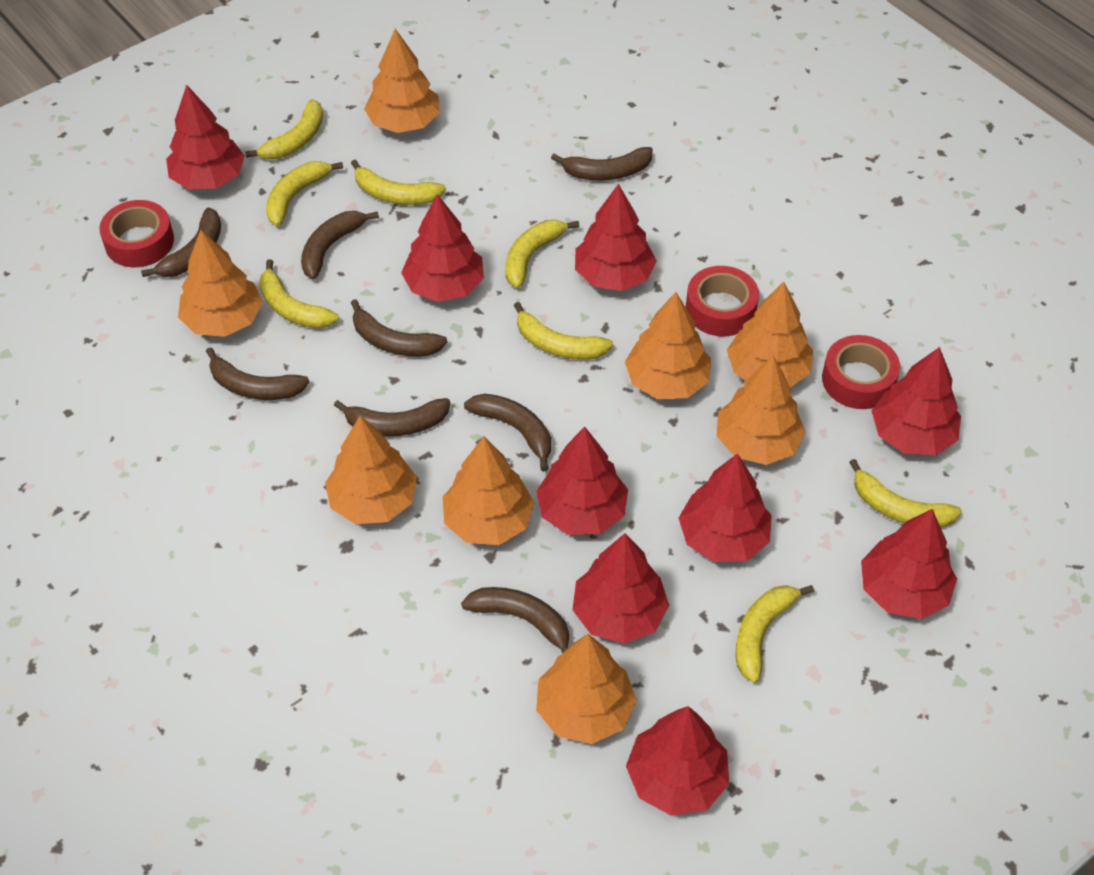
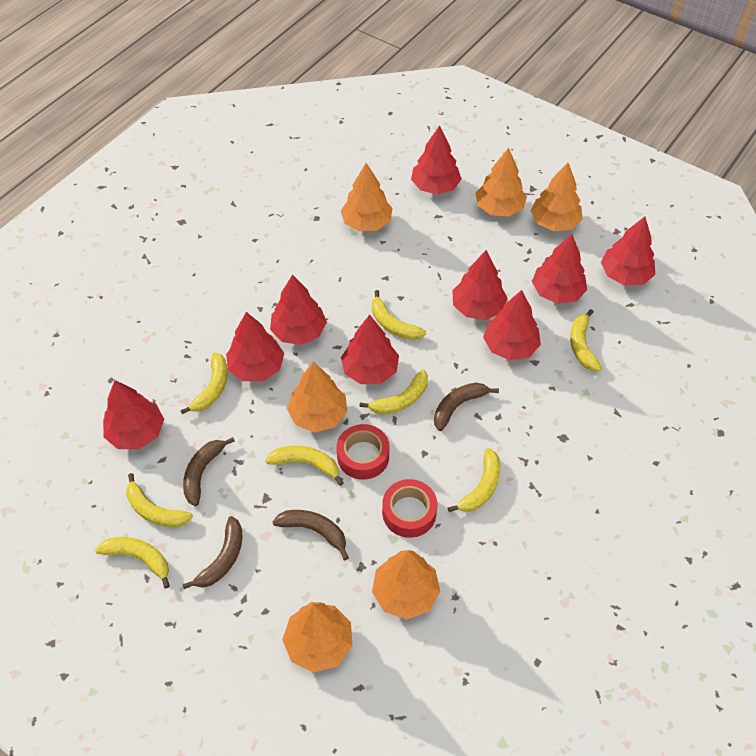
brown banana: [141,208,221,277] [206,347,309,400] [301,211,379,279] [334,398,450,436] [351,299,447,356] [461,587,569,653] [464,394,551,472] [551,147,653,180] = 8 -> [182,516,242,589] [183,437,235,506] [273,510,349,560] [434,383,499,431] = 4
orange tree: [178,230,263,337] [325,416,417,524] [364,29,440,133] [442,437,535,545] [536,634,637,744] [625,292,711,399] [717,355,806,465] [727,282,813,388] = 8 -> [282,602,353,673] [287,362,348,432] [341,163,392,231] [372,550,440,620] [476,148,527,217] [531,163,583,231] = 6
red tape: [99,200,174,267] [686,266,759,336] [822,335,900,409] = 3 -> [337,424,389,480] [382,479,437,538] = 2

